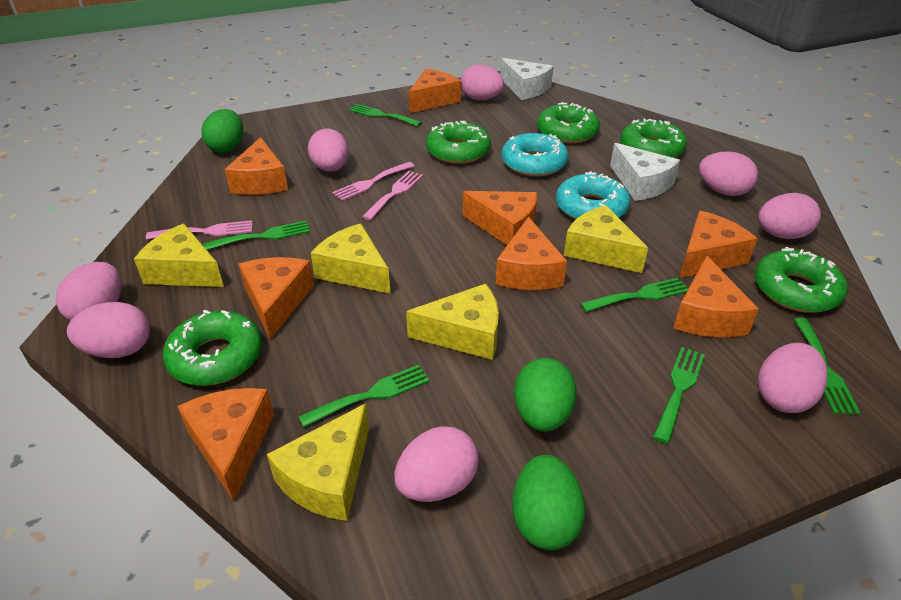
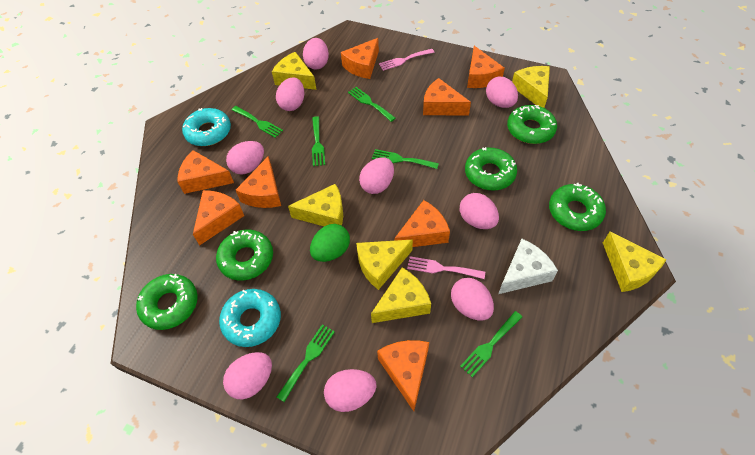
green egg: [201,109,243,153] [512,455,585,550] [514,358,577,431] = 3 -> [310,224,350,262] = 1
pink egg: [56,262,122,321] [67,302,150,358] [308,129,349,172] [394,426,479,502] [461,65,504,100] [699,152,758,196] [758,193,821,239] [758,343,828,413] = 8 -> [223,352,272,399] [226,141,264,175] [276,78,304,111] [303,38,329,69] [324,369,377,412] [359,157,394,194] [451,278,494,321] [460,193,499,229] [486,77,518,108] = 9
pink fork: [146,220,253,240] [332,162,415,201] [362,171,423,220] = 3 -> [379,49,434,71] [407,256,485,279] = 2
white cheese: [500,58,553,100] [610,143,680,201] = 2 -> [498,239,558,294] = 1
yellow cheese: [134,224,224,287] [267,403,369,521] [310,223,391,294] [406,284,499,360] [564,205,648,273] = 5 -> [272,52,317,90] [288,184,343,226] [356,239,413,290] [371,267,431,323] [512,66,550,108] [603,232,667,292] = 6

